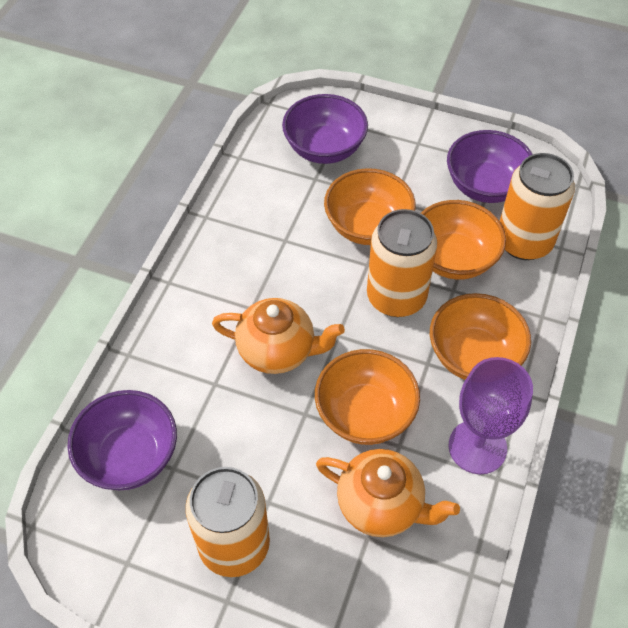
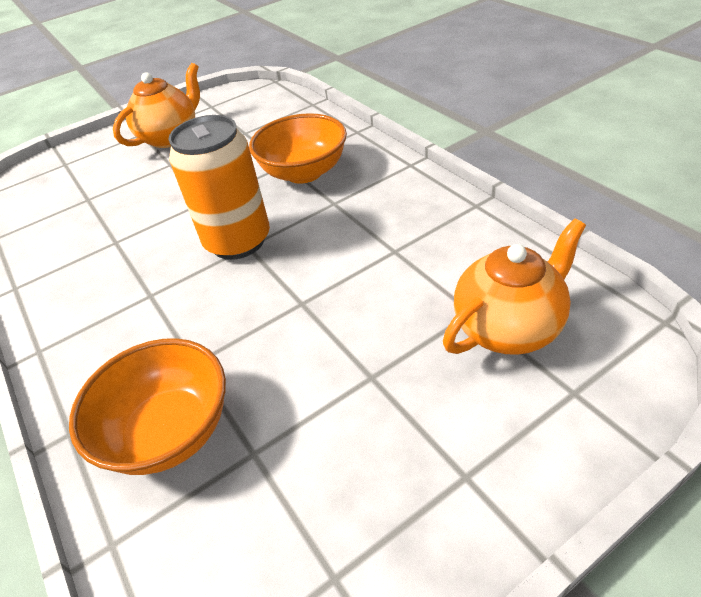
orange bowl: [315,349,420,445] [324,168,416,245] [421,200,506,280] [430,293,531,380] = 4 -> [69,338,226,475] [249,113,347,184] = 2
orange can: [186,467,270,577] [367,209,437,317] [500,153,575,260] = 3 -> [168,115,270,260] = 1
purple bowl: [67,390,177,490] [282,94,368,164] [447,130,533,203] = 3 -> none = 0
purple goblet: [448,357,533,474] = 1 -> none = 0

